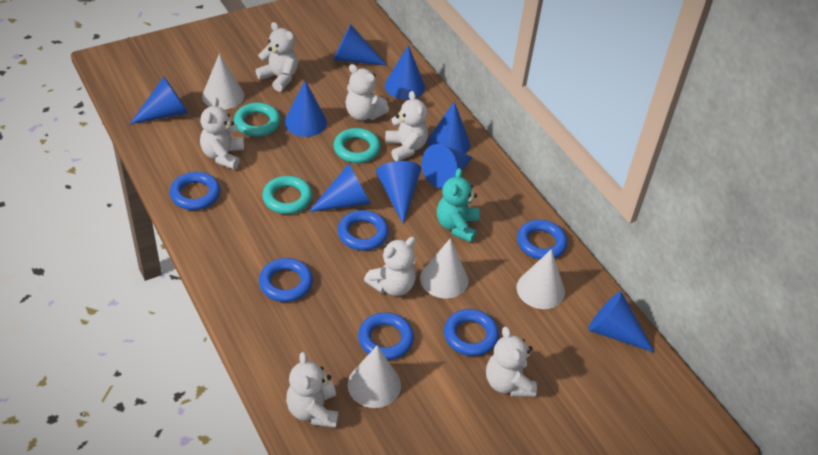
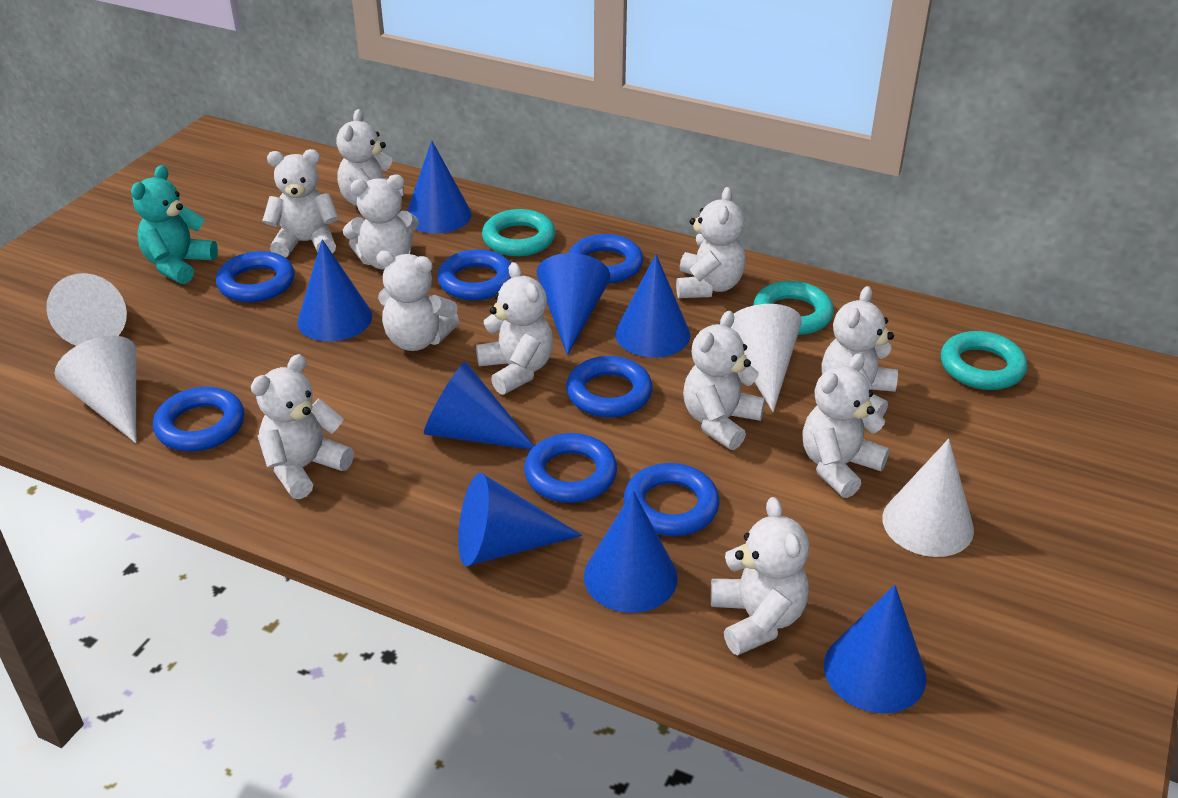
blue cone: [130,77,188,124] [284,81,327,137] [309,164,371,212] [333,24,387,65] [376,161,421,224] [385,45,425,100] [422,144,473,189] [428,102,470,154] [588,292,655,353] = 9 -> [298,239,372,341] [407,140,472,234] [424,361,534,450] [458,473,582,566] [537,253,610,355] [584,491,678,613] [615,255,690,357] [824,585,926,713] = 8
blue ring: [170,172,221,210] [259,258,313,302] [338,210,389,251] [358,312,414,360] [444,309,499,356] [517,220,567,260] = 6 -> [153,387,245,452] [216,251,295,302] [437,249,511,301] [524,433,617,503] [566,356,652,417] [569,234,643,284] [624,463,720,536] = 7
white teddy bear: [200,98,244,169] [256,22,298,92] [286,352,339,428] [346,64,389,121] [364,237,416,296] [385,91,428,161] [486,326,537,397] = 7 -> [251,354,354,499] [262,149,339,258] [336,109,403,206] [343,175,419,269] [376,251,460,351] [476,262,553,395] [676,187,746,298] [683,311,765,450] [711,497,809,655] [802,353,889,498] [822,286,898,417] = 11

